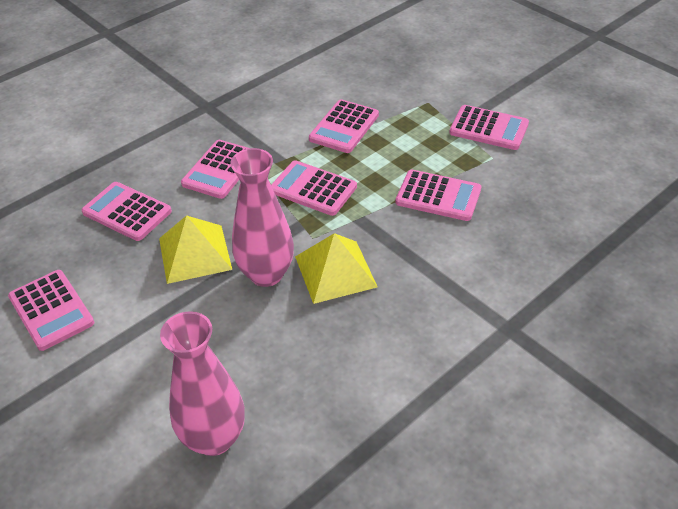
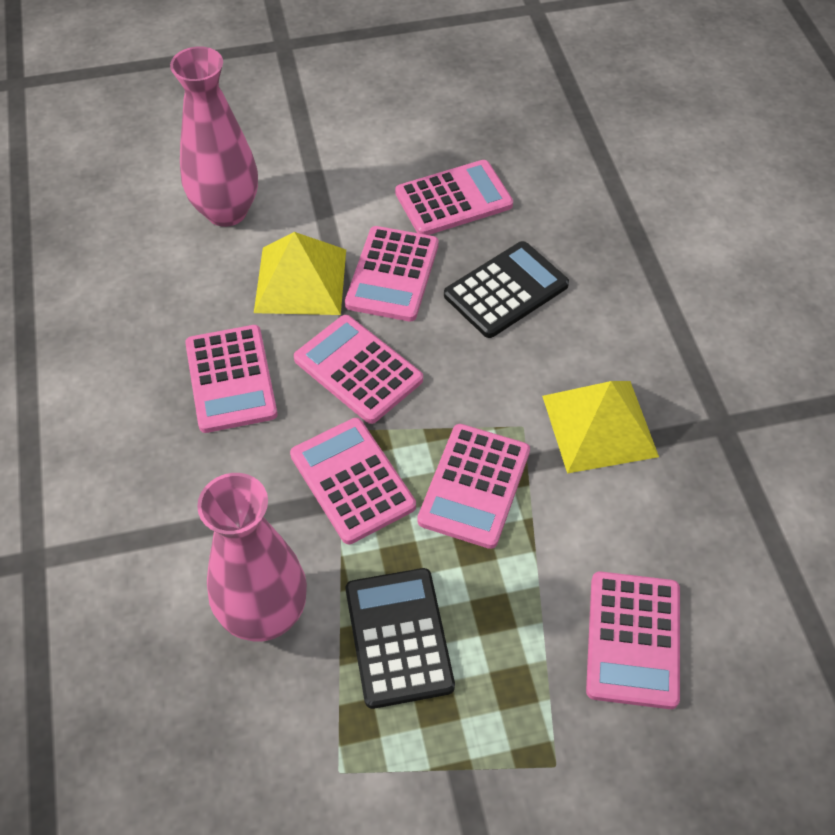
black calculator: none = 0 -> [346,568,455,709] [444,241,569,338] = 2

